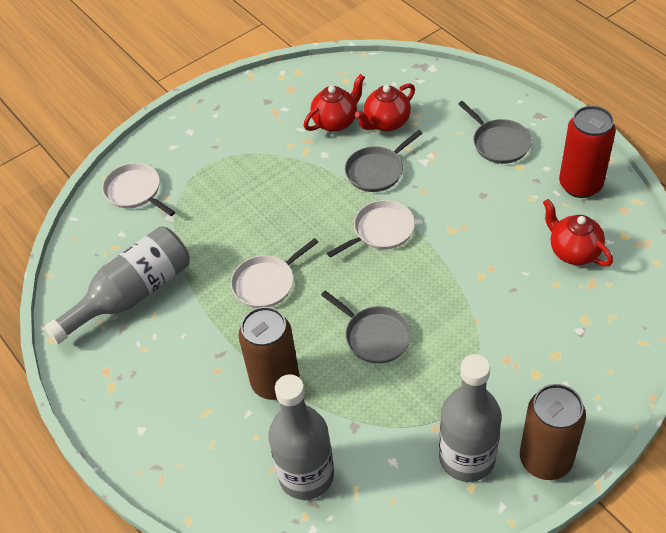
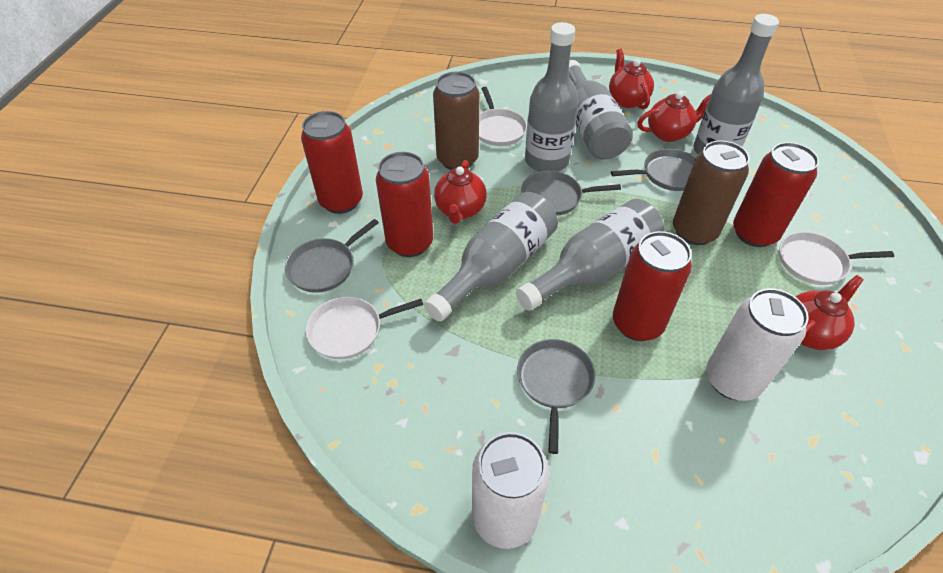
grey bottle: [44,226,190,344] [268,375,334,500] [439,354,502,482] = 3 -> [424,192,558,322] [516,199,665,311] [525,22,579,172] [569,60,633,160] [694,14,779,154] = 5
grey pan: [321,291,412,364] [345,130,423,192] [458,101,532,164] = 3 -> [285,219,379,293] [517,339,595,454] [521,171,621,216] [611,149,696,191] = 4
red can: [559,106,616,198] = 1 -> [301,111,363,214] [376,152,433,257] [613,231,692,341] [733,142,819,247] = 4
red teapot: [304,74,365,132] [355,83,415,131] [543,199,613,266] = 3 -> [434,160,486,224] [609,49,654,109] [638,92,711,142] [796,275,864,350] = 4
white can: none = 0 -> [472,432,550,549] [706,288,809,401] = 2

